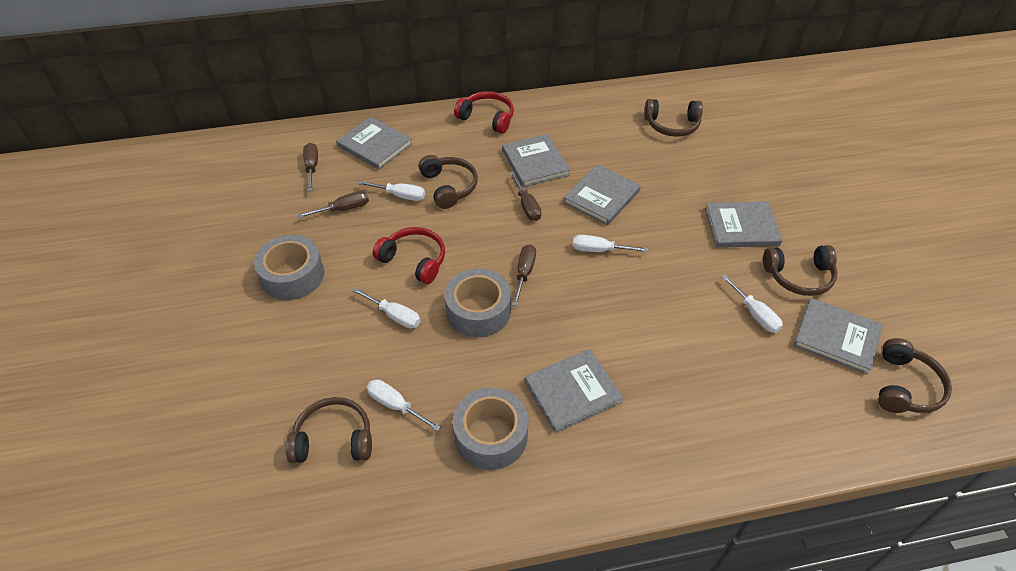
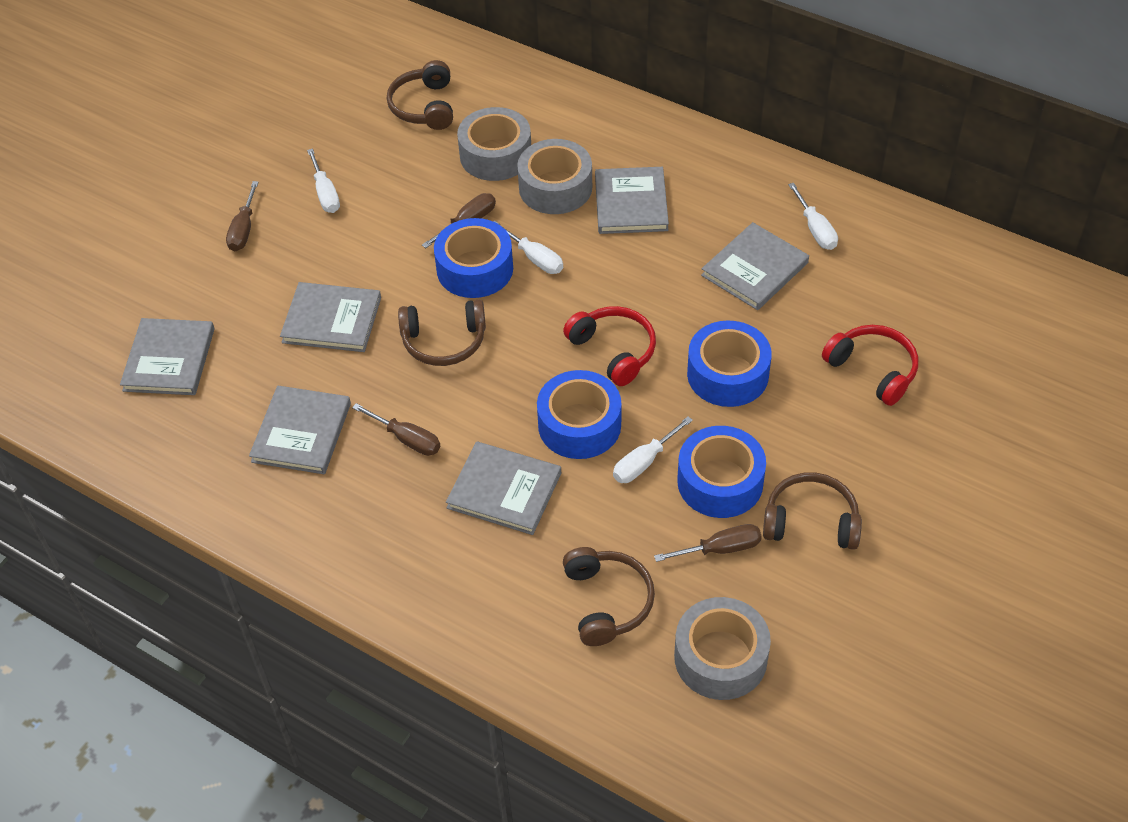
blue tape: none = 0 -> [434,218,513,298] [537,370,621,459] [677,426,766,518] [687,320,772,407] = 4
brown headphones: [285,397,372,463] [419,155,478,209] [644,99,703,137] [763,245,838,296] [878,338,952,413] = 5 -> [387,60,453,130] [398,300,486,366] [563,547,655,646] [763,472,862,550] = 4
white screwdriver: [353,288,420,329] [358,181,425,201] [367,379,441,431] [573,235,648,252] [721,275,783,333] = 5 -> [307,149,340,213] [493,221,563,274] [613,416,693,483] [788,183,838,250] = 4

